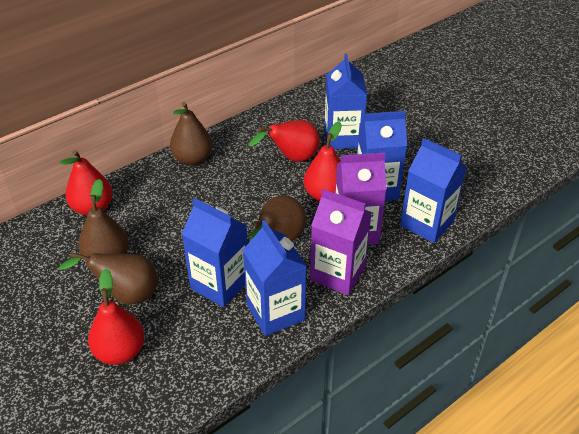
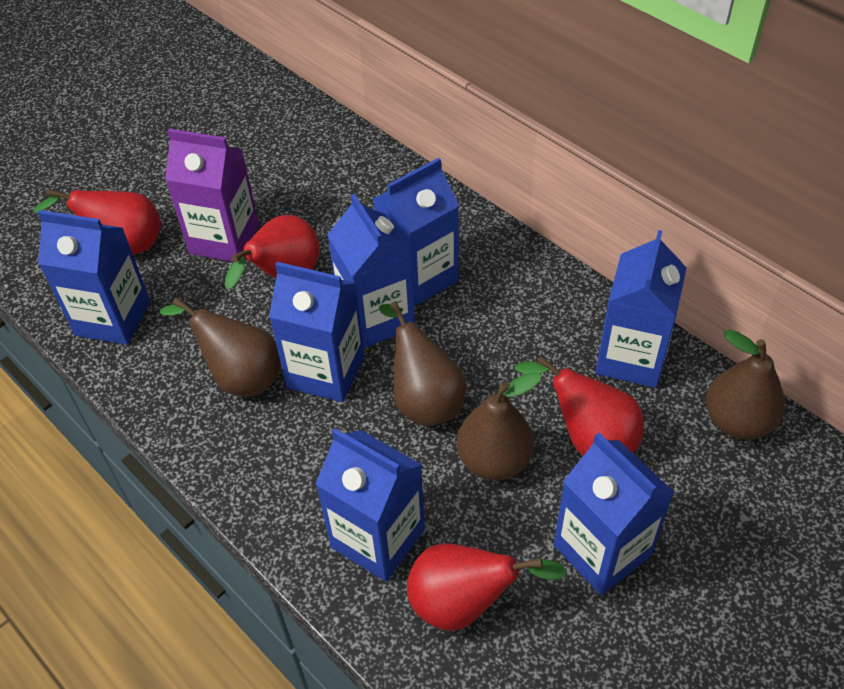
blue carton: [182,198,247,307] [243,220,307,336] [324,53,367,149] [357,111,407,201] [400,138,467,243] = 5 -> [38,210,150,345] [269,262,364,402] [315,428,425,582] [327,194,415,348] [373,158,459,307] [554,433,674,596] [595,230,687,388] = 7
purple carton: [310,189,372,295] [335,153,387,245] = 2 -> [165,129,259,262] = 1

